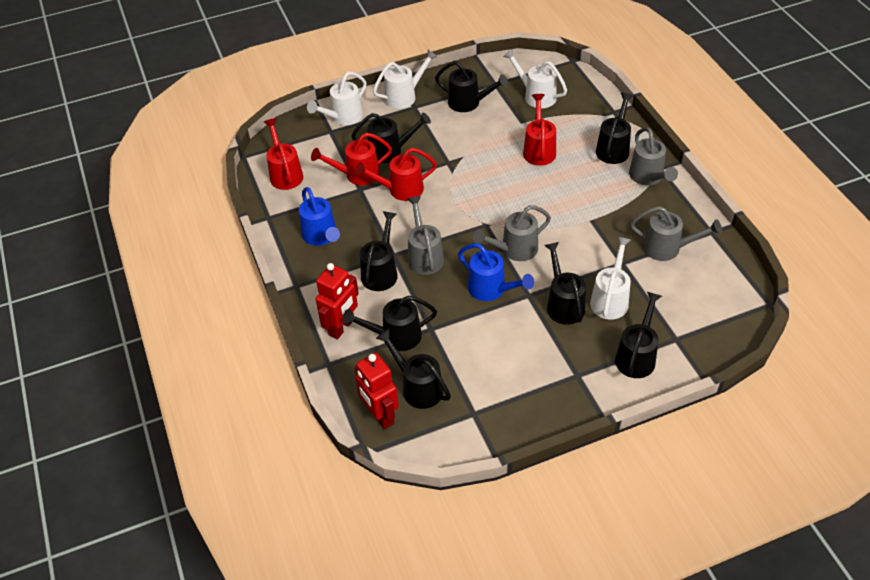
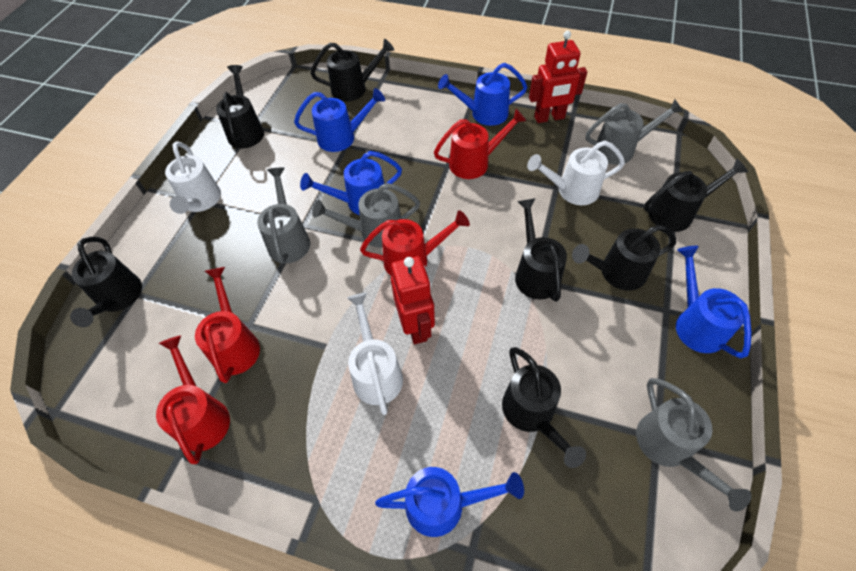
black watering can: [343,296,437,351] [352,112,431,163] [360,211,398,291] [376,329,451,409] [435,61,508,112] [544,242,586,325] [596,93,634,164] [615,292,662,378] = 8 -> [70,237,142,327] [216,65,264,149] [311,39,394,101] [502,347,586,468] [515,198,567,302] [572,225,676,291] [644,159,748,232] = 7
blue watering can: [299,187,340,246] [458,243,534,301] = 2 -> [294,88,385,152] [300,151,402,215] [375,467,524,537] [438,63,527,126] [676,246,751,359] = 5
white watering can: [307,72,367,125] [373,49,437,109] [503,49,567,109] [590,237,631,320] = 4 -> [165,141,221,214] [347,293,403,415] [527,141,625,205] = 3

